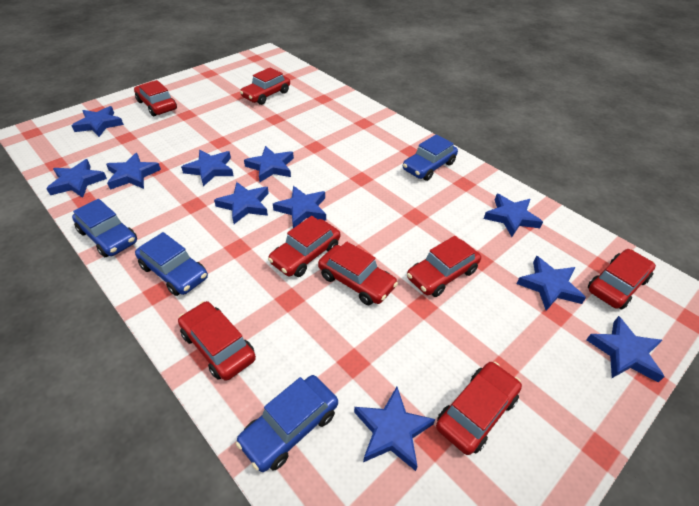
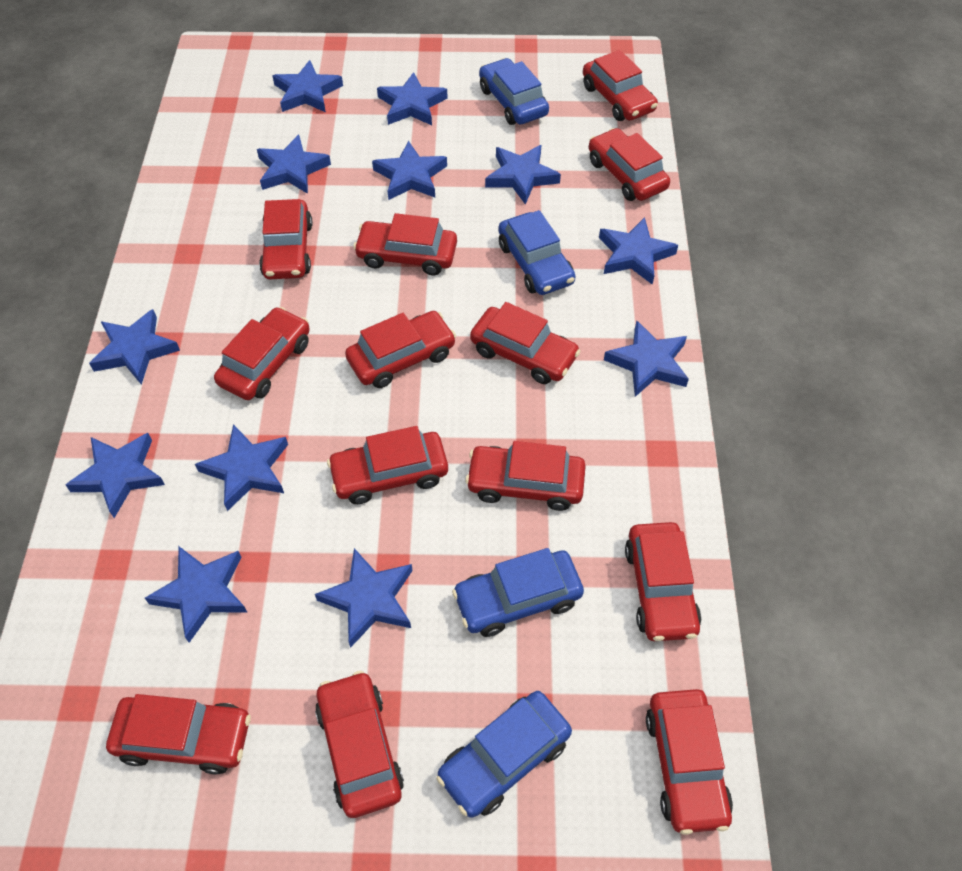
blue star: [46,159,107,198] [71,106,124,137] [106,153,161,190] [181,150,234,186] [214,182,269,224] [244,146,294,182] [273,186,326,228] [354,387,435,471] [484,194,543,237] [516,256,586,311] [586,316,665,382] = 11 -> [66,433,165,518] [89,309,180,385] [145,546,248,643] [195,424,288,511] [257,134,331,194] [272,60,343,112] [315,548,413,648] [372,141,447,200] [377,72,448,125] [485,145,561,205] [599,217,678,285] [604,320,689,397] = 12
red car: [134,80,177,116] [178,301,256,381] [240,67,290,105] [268,216,340,277] [318,241,398,305] [407,236,481,297] [436,362,522,455] [588,249,656,309] = 8 -> [106,694,251,775] [214,307,310,400] [259,199,313,279] [315,671,404,818] [327,426,448,504] [345,311,456,388] [353,213,457,275] [465,441,586,511] [470,302,580,384] [583,50,658,121] [589,128,670,201] [625,522,701,641] [646,689,733,835] = 13

